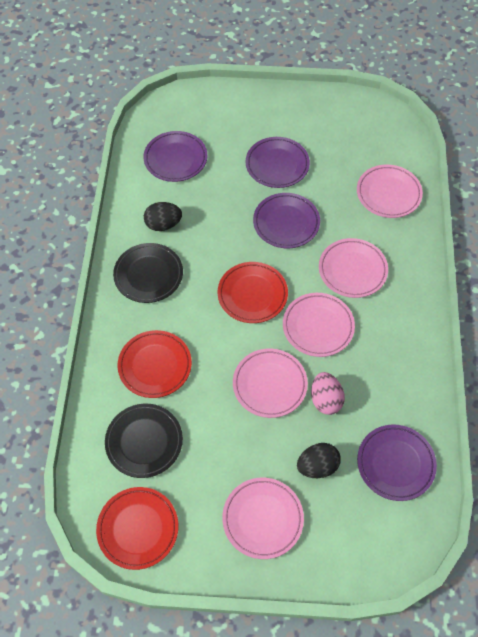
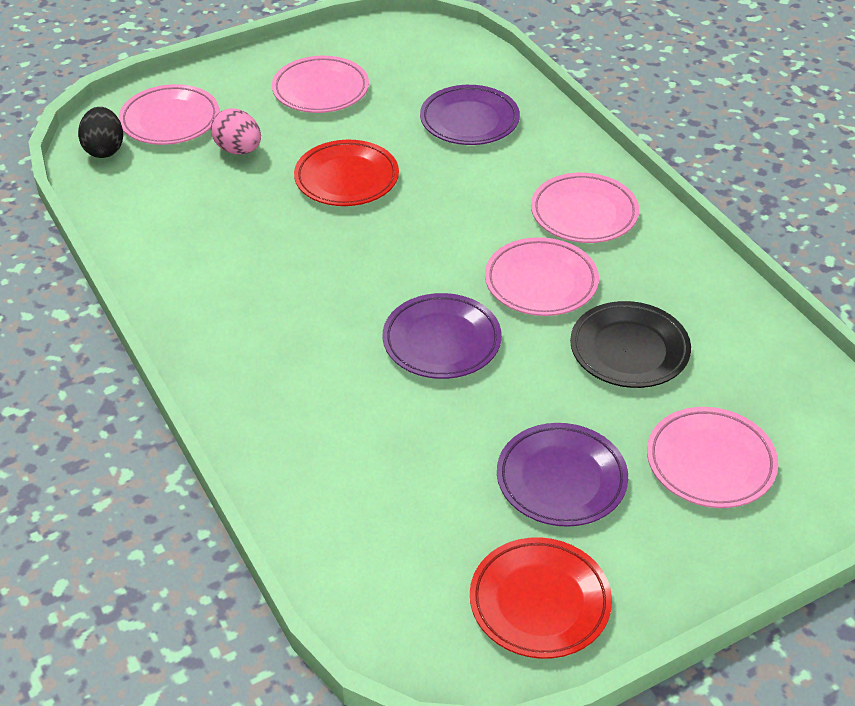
black egg: [144,202,182,231] [297,443,341,478] = 2 -> [78,107,123,158] = 1
black plate: [105,404,183,478] [113,243,183,303] = 2 -> [570,301,691,388] = 1
purple plate: [143,131,207,182] [245,137,310,188] [253,193,320,248] [357,425,437,501] = 4 -> [383,293,502,379] [420,85,520,145] [497,423,628,527] = 3
red plate: [96,487,178,570] [117,330,192,398] [218,262,288,323] = 3 -> [294,140,399,206] [470,537,612,659] = 2

